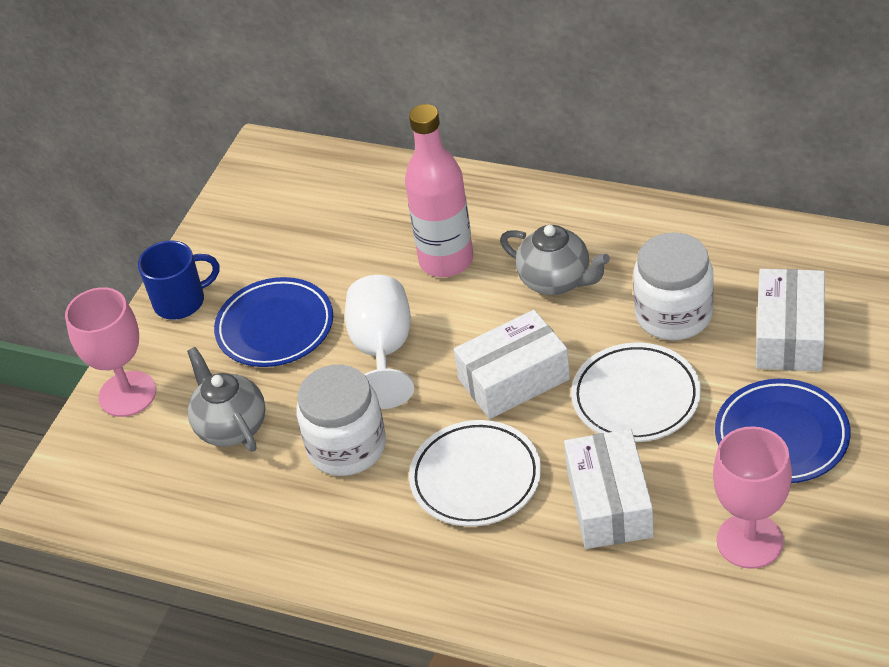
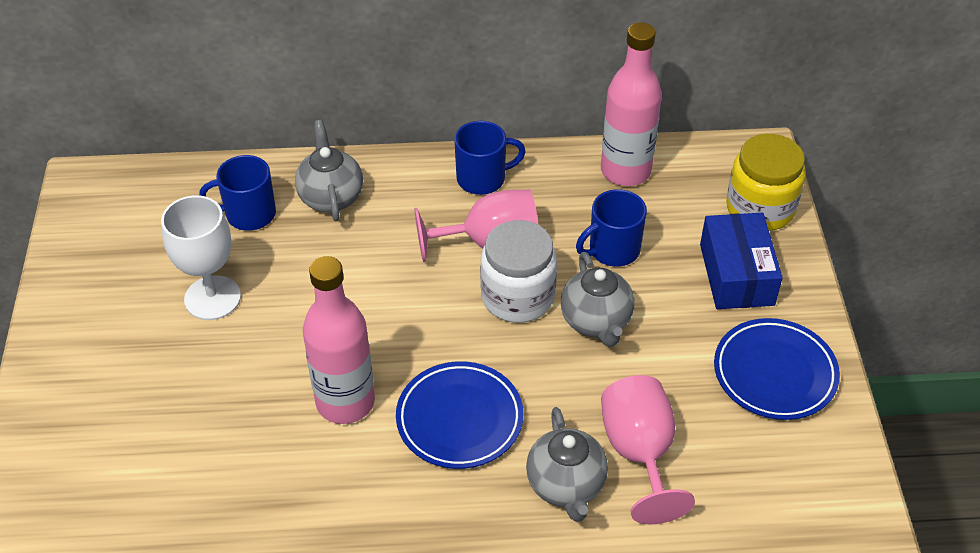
blue box: none = 0 -> [700,213,783,309] = 1
blue mug: [138,240,220,320] = 1 -> [199,155,276,231] [454,121,526,195] [576,189,647,267] = 3
grey teapot: [187,347,265,452] [500,225,610,295] = 2 -> [295,120,363,221] [526,407,608,522] [561,252,635,347] = 3
pink bottle: [405,104,473,277] = 1 -> [303,256,375,424] [601,22,662,186] = 2
white box: [454,310,570,419] [564,429,654,549] [755,269,825,371] = 3 -> none = 0
white jar: [296,365,386,476] [633,233,714,340] = 2 -> [480,220,557,323] = 1
white plate: [409,420,541,526] [571,343,701,442] = 2 -> none = 0
yellow jar: none = 0 -> [726,134,806,231] = 1

